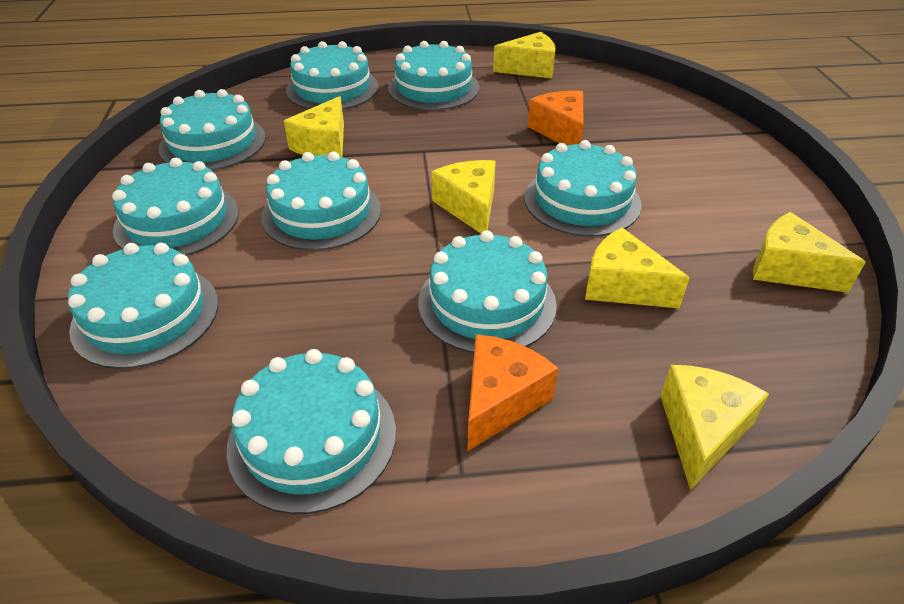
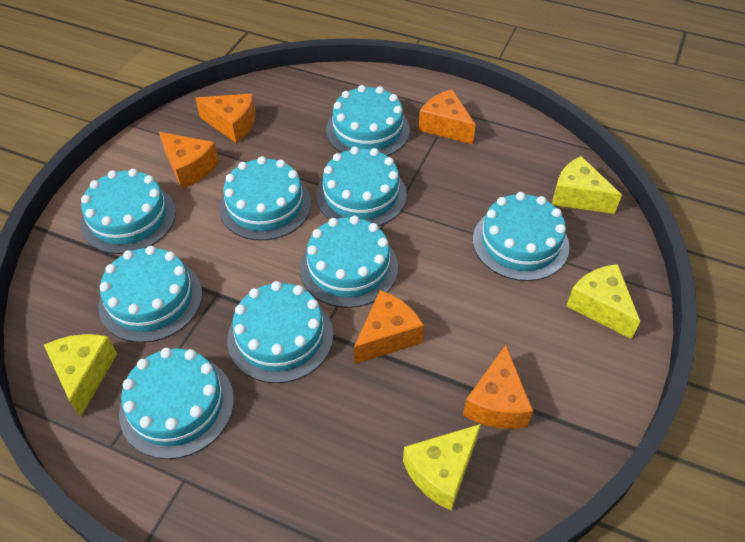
orange cheese: [467,334,558,452] [528,91,584,145] = 2 -> [159,132,219,189] [195,94,256,143] [354,290,424,364] [418,89,476,144] [463,345,533,429] = 5
yellow cheese: [284,96,344,157] [432,160,496,233] [493,32,556,79] [585,228,690,308] [660,365,769,490] [753,212,865,293] = 6 -> [44,334,117,417] [403,424,481,511] [552,156,622,214] [566,264,640,339] = 4

